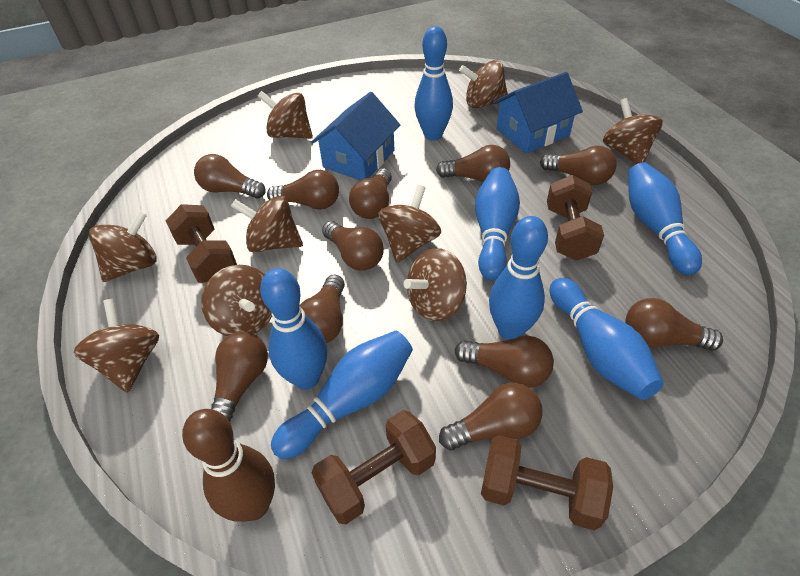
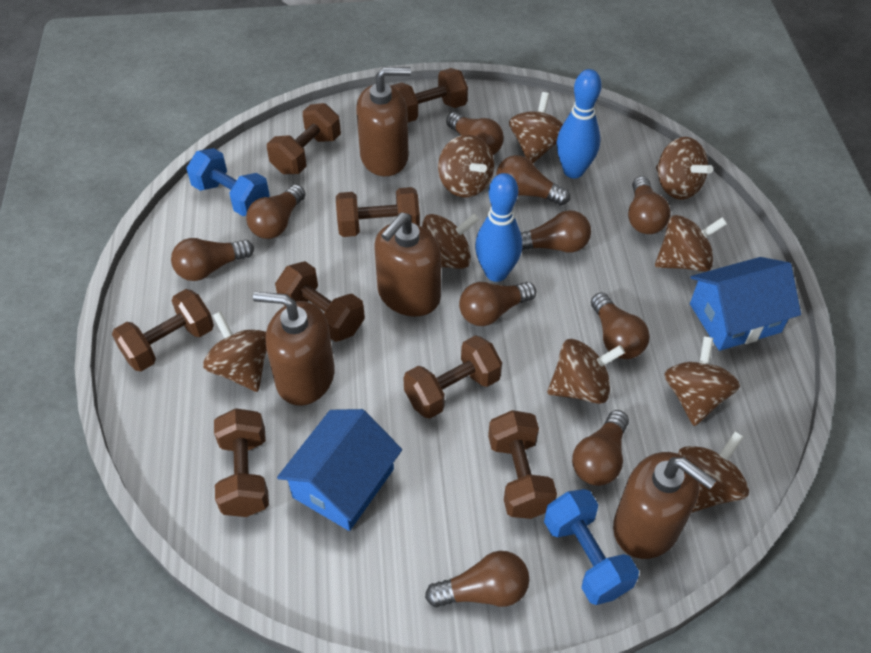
blue bowling pin: [260,268,327,390] [271,331,413,459] [415,26,453,141] [475,167,520,280] [489,216,548,340] [550,278,664,400] [628,162,702,275] = 7 -> [475,173,522,282] [557,69,602,178] = 2
blue dumbbell: none = 0 -> [186,148,270,216] [544,489,639,605] = 2
brown bowling pin: [182,409,275,522] = 1 -> none = 0
brown dumbbell: [166,204,237,283] [312,410,436,524] [481,435,613,530] [547,175,604,261] = 4 -> [112,289,214,371] [214,408,269,517] [267,103,341,174] [275,261,365,342] [336,187,420,237] [391,68,468,122] [403,335,502,419] [488,410,557,519] = 8
brown light bulb: [194,154,266,199] [211,332,268,422] [267,170,339,210] [300,275,345,343] [322,221,384,271] [349,168,392,219] [436,145,510,182] [439,382,543,450] [455,335,554,388] [540,146,617,185] [625,298,723,351] = 11 -> [171,238,254,281] [246,184,306,239] [425,551,529,608] [446,112,504,155] [459,282,536,326] [496,155,570,206] [521,210,591,253] [572,410,629,486] [591,292,650,359] [628,176,671,234] = 10
brown soap dispenser: none = 0 -> [253,292,335,406] [356,67,411,176] [375,212,441,317] [613,452,716,559] = 4

